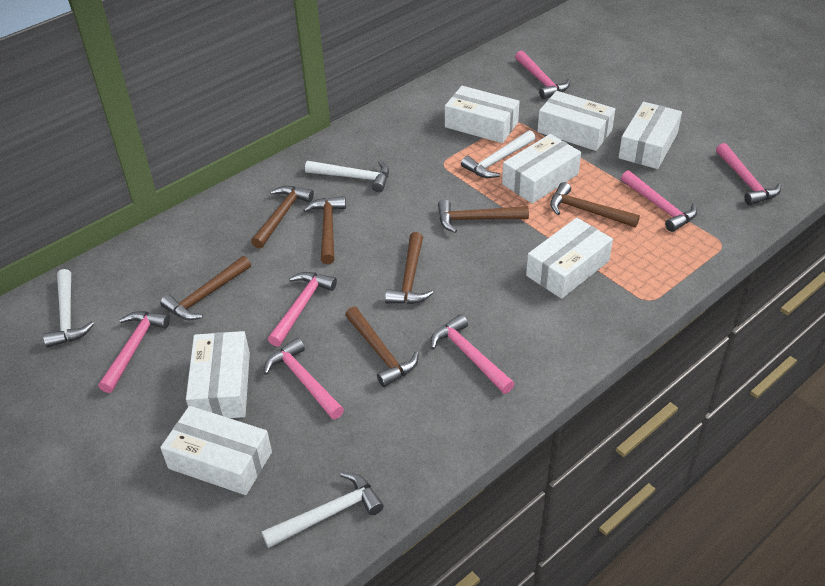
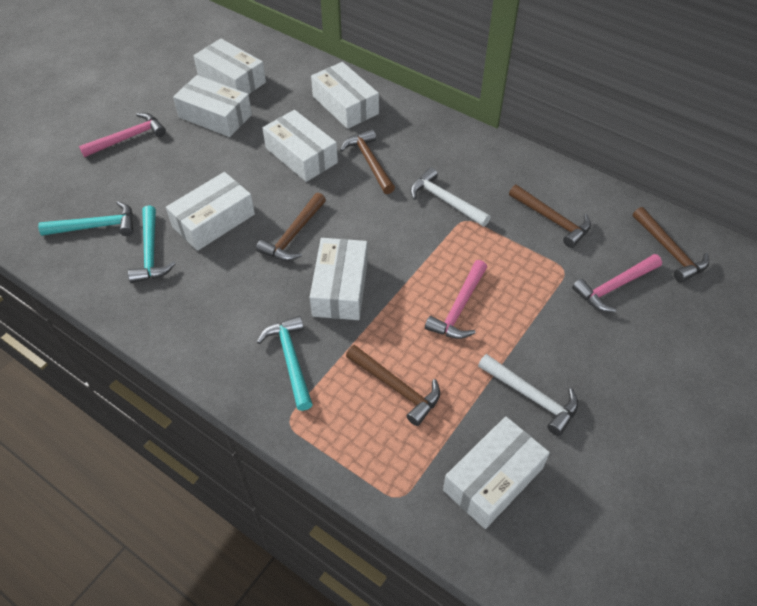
brown hammer: [160,256,251,320] [251,186,314,249] [303,196,346,264] [345,306,419,387] [385,232,433,304] [438,199,529,233] [550,182,640,227] = 7 -> [256,193,326,261] [340,129,395,194] [346,345,440,426] [509,185,591,248] [633,207,709,283] = 5
pink hammer: [98,311,170,393] [264,338,344,419] [268,272,337,347] [430,314,515,394] [515,51,570,99] [621,170,697,232] [716,143,781,205] = 7 -> [79,113,166,157] [425,260,487,339] [572,254,662,312] = 3
turquoise hammer: none = 0 -> [38,201,133,236] [128,205,176,283] [257,316,313,411] = 3
white hammer: [43,269,94,348] [262,472,384,548] [305,161,389,192] [461,130,536,178] = 4 -> [410,167,491,227] [478,354,578,436] = 2

